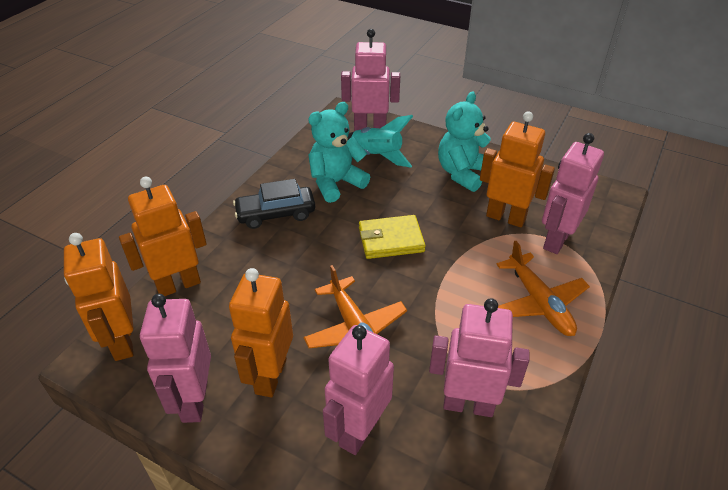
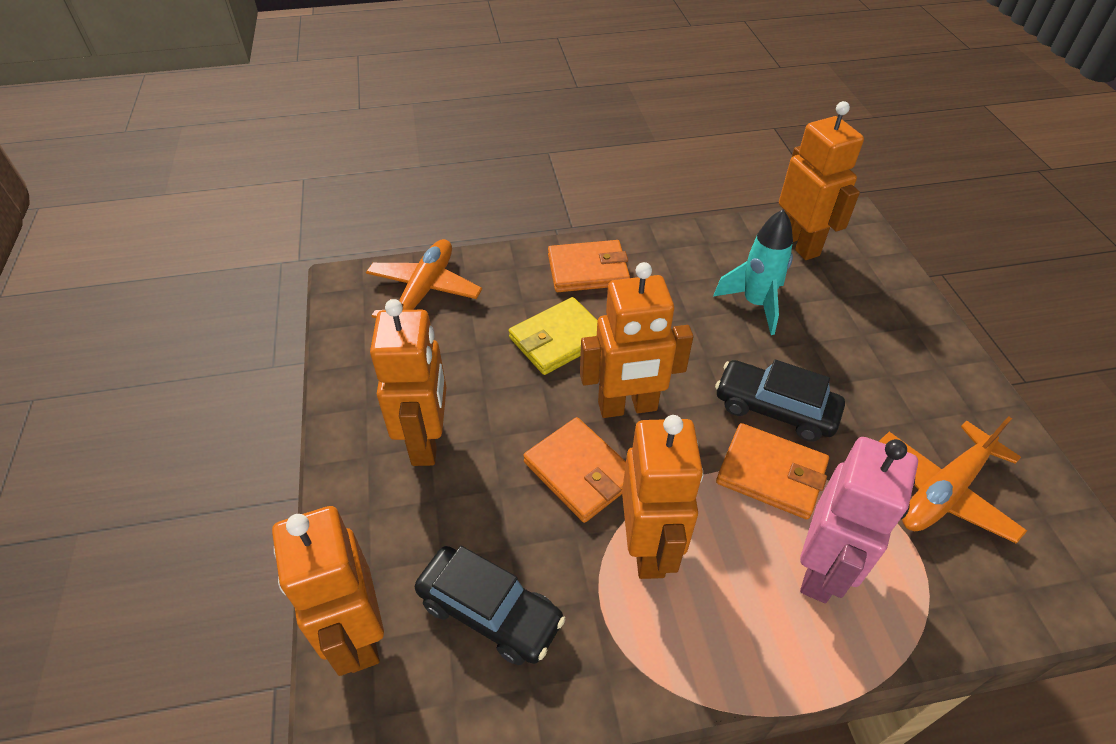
black car: [233,179,315,229] = 1 -> [415,546,566,665] [715,360,845,442] = 2
orange robot: [64,233,133,361] [119,177,207,296] [229,268,293,397] [480,111,555,228] = 4 -> [272,506,384,676] [370,299,446,466] [580,262,693,418] [622,415,703,579] [779,101,864,260] = 5
orange wallet: none = 0 -> [523,417,626,523] [548,240,630,292] [716,423,829,519] = 3
pink robot: [140,294,211,423] [323,325,394,455] [341,29,400,131] [429,298,529,417] [542,133,604,254] = 5 -> [800,437,918,603] = 1
turquoise teddy bear: [308,102,370,203] [438,91,490,192] = 2 -> none = 0

